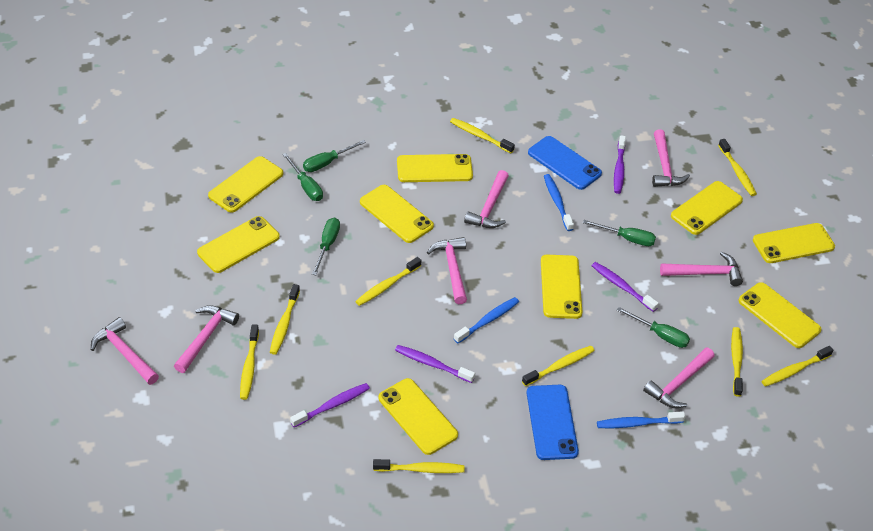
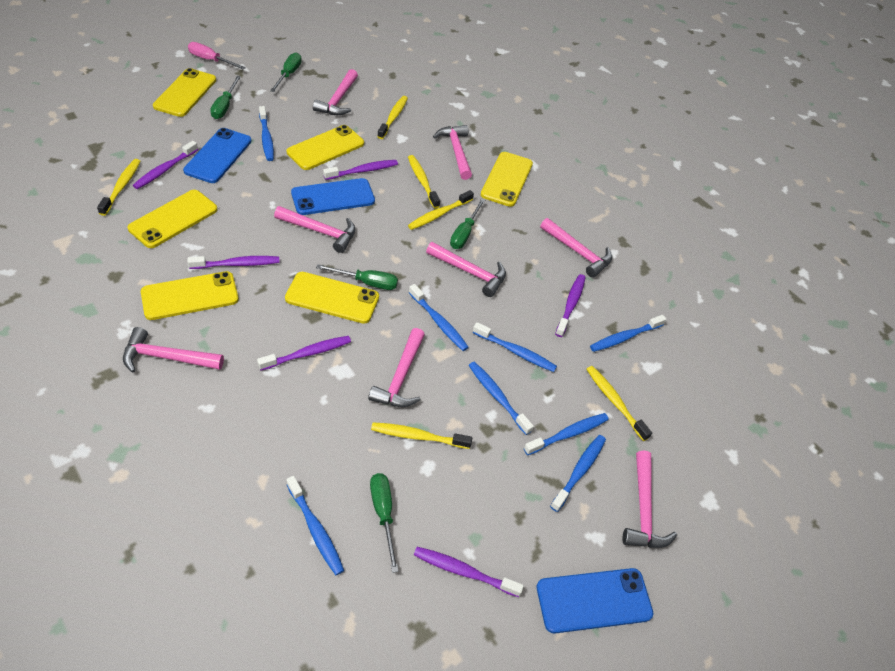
blue phone: [526,385,579,460] [528,136,602,190] = 2 -> [183,128,252,183] [291,178,375,215] [537,568,653,633] = 3
blue toothbrush: [454,297,519,343] [544,174,574,231] [597,411,686,428] = 3 -> [259,106,274,161] [286,476,344,575] [409,284,469,351] [468,362,534,435] [473,322,557,372] [524,413,609,455] [550,435,606,512] [590,315,666,352] = 8
pink hammer: [91,317,159,385] [174,305,239,373] [427,237,467,304] [464,170,509,228] [643,348,715,408] [652,129,690,187] [660,252,743,286] = 7 -> [123,327,224,373] [274,206,355,253] [313,69,358,115] [368,328,425,407] [426,242,506,297] [433,125,472,180] [540,218,612,278] [622,450,677,548] = 8
pink screwdriver: none = 0 -> [188,42,246,70] = 1
purple toothbrush: [290,383,370,427] [395,345,475,383] [592,262,659,312] [614,135,626,194] = 4 -> [133,141,198,189] [187,256,280,269] [257,336,351,371] [323,160,398,180] [414,547,524,597] [555,274,586,337] = 6
yellow phone: [197,216,280,273] [208,156,283,213] [360,185,434,243] [379,378,458,455] [397,154,473,182] [541,255,583,319] [671,181,743,235] [739,282,821,348] [753,223,835,263] = 9 -> [127,190,218,248] [141,271,239,320] [153,68,216,117] [285,272,379,324] [287,125,364,170] [481,152,533,207] = 6
yellow toothbrush: [240,324,259,400] [270,284,300,355] [355,257,422,306] [373,459,465,473] [450,118,515,153] [522,346,595,386] [718,139,757,196] [731,327,743,397] [762,346,833,387] = 9 -> [97,159,141,216] [371,422,472,449] [377,96,408,139] [408,155,440,209] [408,190,474,230] [586,366,652,441] = 6

